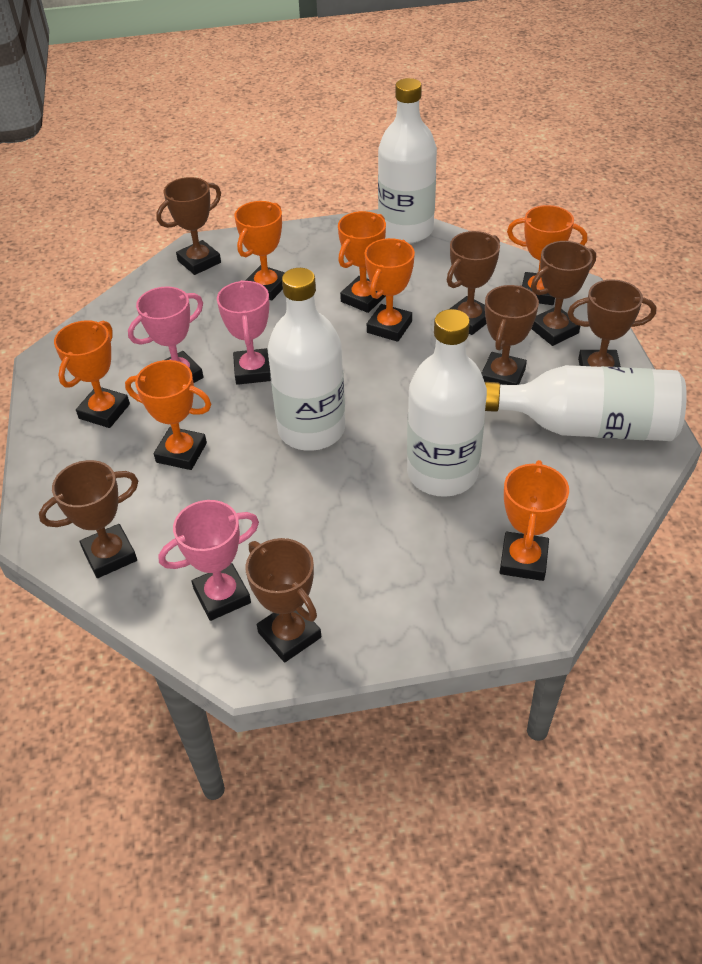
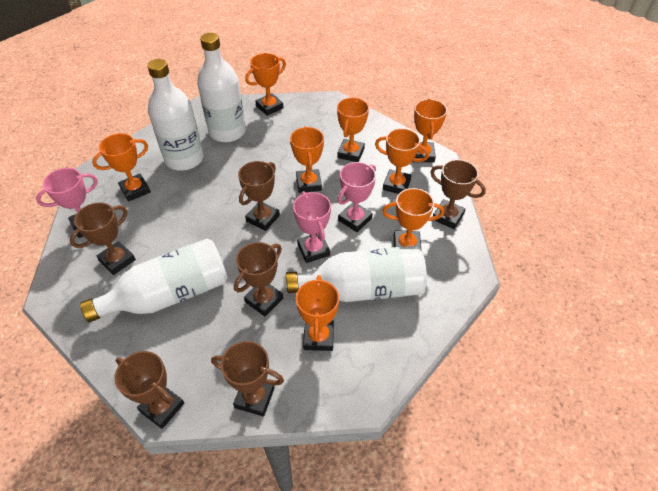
brown trophy: [39,460,138,578] [156,177,221,275] [245,538,321,662] [447,231,500,335] [481,285,539,385] [531,241,596,346] [568,279,656,367] = 7 -> [70,202,136,275] [114,351,184,429] [211,341,284,417] [234,242,283,317] [238,161,280,231] [430,159,486,229] = 6
orange trophy: [54,320,130,428] [125,360,211,470] [235,201,285,301] [338,211,386,313] [365,238,415,342] [500,460,569,581] [507,205,587,305] = 7 -> [92,133,151,202] [245,53,286,116] [290,126,324,193] [296,275,339,351] [337,98,369,162] [375,128,429,194] [382,188,444,251] [412,99,447,162] = 8

